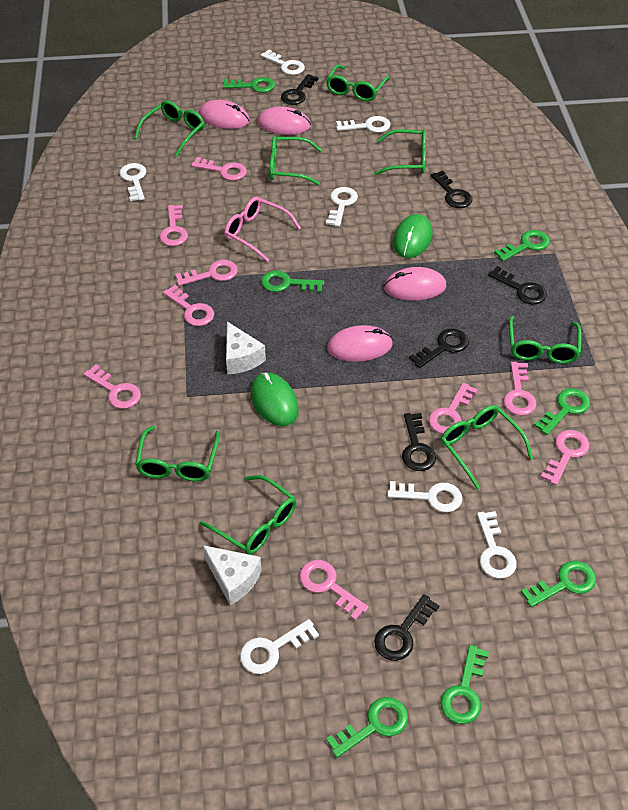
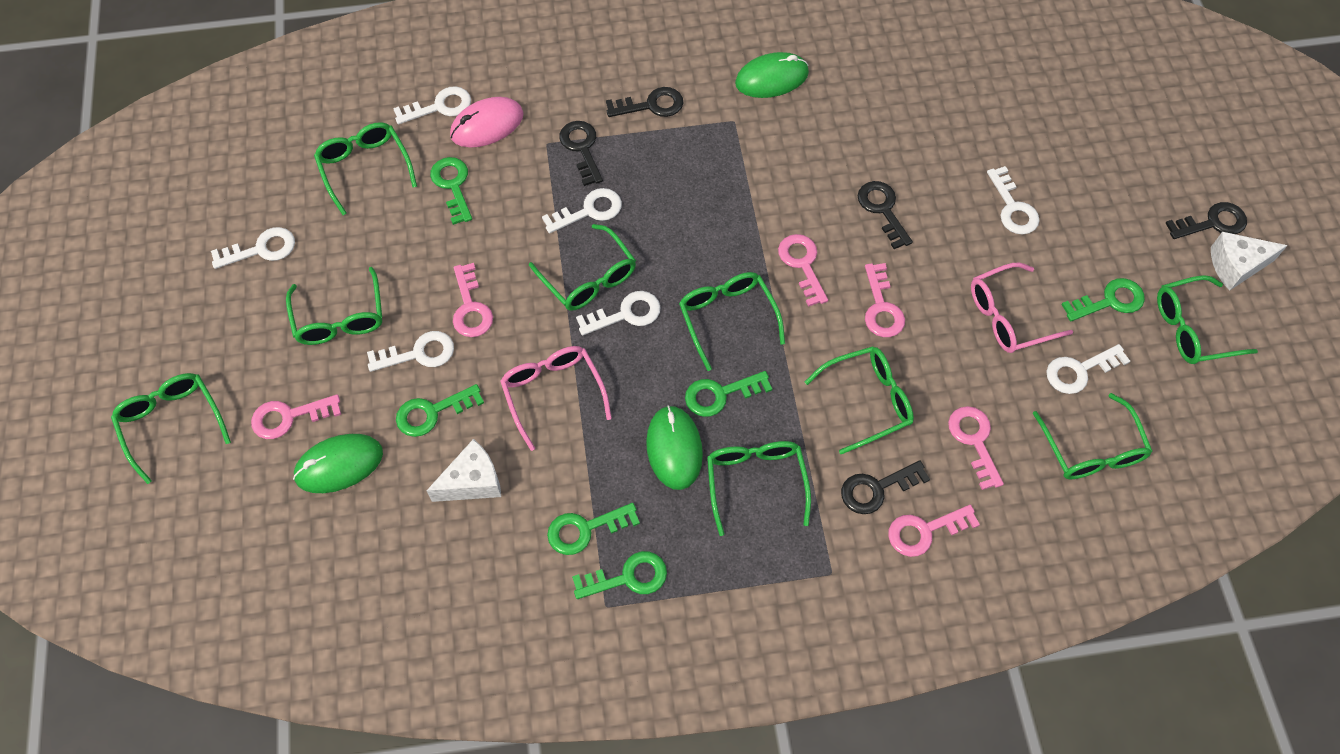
black key: [281,74,319,105] [374,594,440,661] [402,413,436,471] [409,329,469,368] [431,171,473,208] [488,266,547,304] = 6 -> [559,121,603,186] [606,87,683,117] [841,460,930,514] [858,181,913,249] [1165,202,1247,239] = 5
green glasses: [134,100,205,157] [135,426,220,482] [199,475,296,555] [270,136,322,185] [326,65,390,102] [374,129,426,175] [441,405,533,490] [509,316,582,364] = 8 -> [111,373,231,484] [286,267,382,345] [314,122,417,215] [529,224,636,311] [679,272,785,371] [707,441,811,536] [805,346,914,454] [1033,393,1153,480] [1157,275,1258,364] = 9
green key: [223,77,275,93] [261,270,324,293] [326,697,408,758] [440,645,489,724] [494,230,550,261] [521,561,596,607] [534,388,590,435] = 7 -> [396,384,484,437] [430,157,472,225] [547,503,640,555] [572,551,667,599] [685,371,772,417] [1061,278,1145,321] = 6
green mouse: [250,372,299,426] [393,214,433,258] = 2 -> [293,434,383,493] [646,405,703,490] [735,52,809,98] = 3
pink glasses: [224,197,301,262] = 1 -> [500,346,612,451] [971,263,1073,353] = 2
pink key: [84,365,141,409] [159,205,188,246] [163,285,214,326] [175,260,238,286] [191,157,247,181] [299,560,369,620] [428,383,478,434] [503,362,537,416] [540,430,589,485] = 9 -> [251,394,341,439] [453,263,493,337] [778,234,828,307] [865,263,905,337] [888,505,980,557] [948,406,1004,490] = 6
pink mouse: [198,100,250,129] [257,106,311,135] [327,325,393,362] [384,267,446,301] = 4 -> [450,97,523,148] = 1

